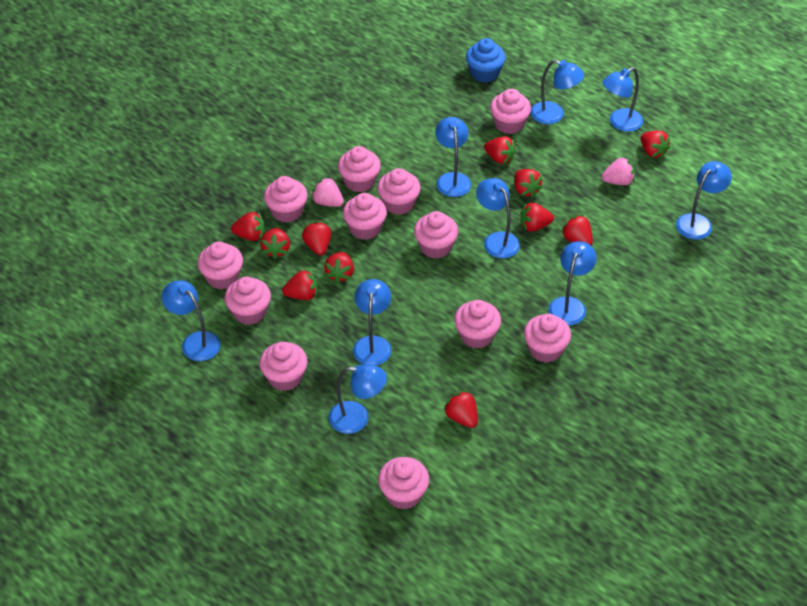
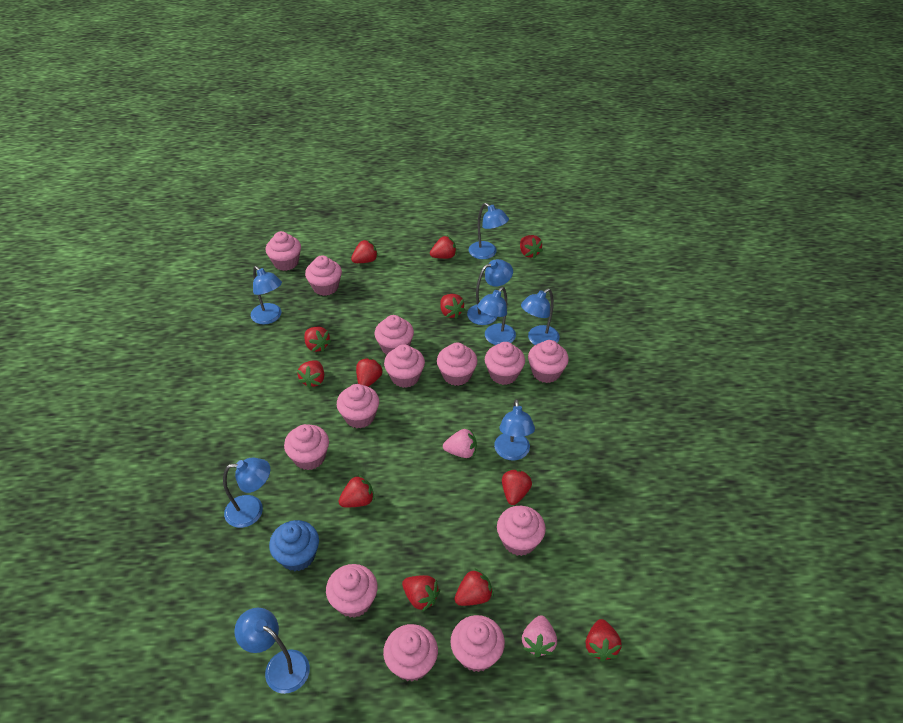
blue lamp: [162,280,221,361] [329,364,387,434] [353,279,391,366] [435,117,471,197] [476,178,520,258] [531,60,584,124] [548,241,597,325] [602,67,643,132] [676,161,732,240] = 9 -> [223,458,270,528] [234,608,310,694] [251,266,282,324] [467,259,513,325] [469,203,509,259] [477,287,516,345] [494,399,535,461] [521,288,560,345] = 8
pink cupcake: [198,242,243,289] [225,277,271,325] [259,342,308,391] [264,176,307,223] [338,146,381,192] [343,193,387,240] [377,168,421,215] [378,457,429,510] [414,211,458,259] [454,300,501,348] [490,89,531,134] [524,314,571,363] = 12 -> [266,231,301,271] [284,424,329,470] [305,255,342,296] [326,564,378,618] [337,384,379,429] [375,315,414,355] [383,624,438,681] [384,344,425,388] [437,343,477,386] [450,615,505,672] [485,342,525,385] [497,506,546,556] [528,340,569,383] = 13
red strawberry: [231,212,265,241] [260,228,290,259] [282,270,317,300] [302,221,331,255] [324,252,354,283] [443,391,478,428] [484,136,516,164] [514,169,543,198] [520,203,554,232] [561,215,593,246] [641,131,671,158] = 11 -> [297,360,324,388] [304,327,331,352] [338,475,375,507] [351,240,378,263] [356,358,383,387] [402,575,440,612] [430,235,457,259] [440,294,465,319] [454,568,493,606] [502,469,532,505] [520,235,543,258] [586,619,622,662] = 12

